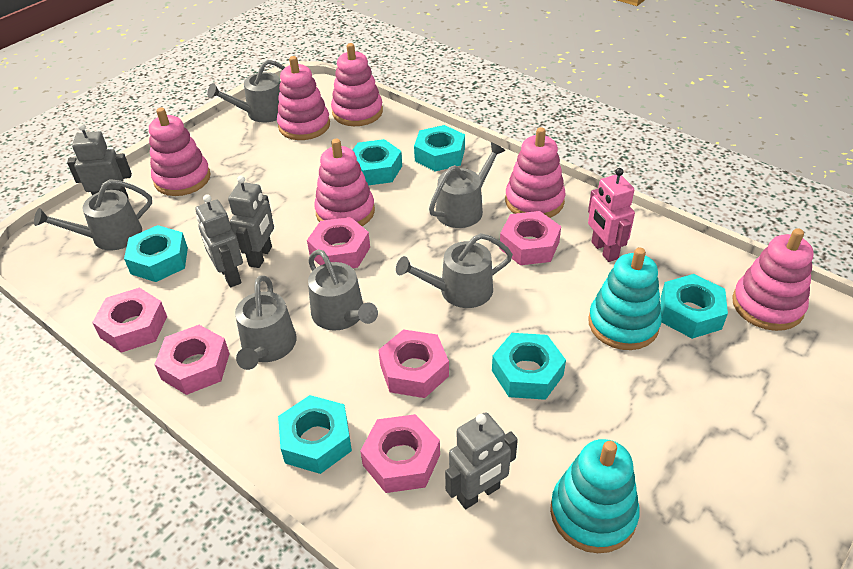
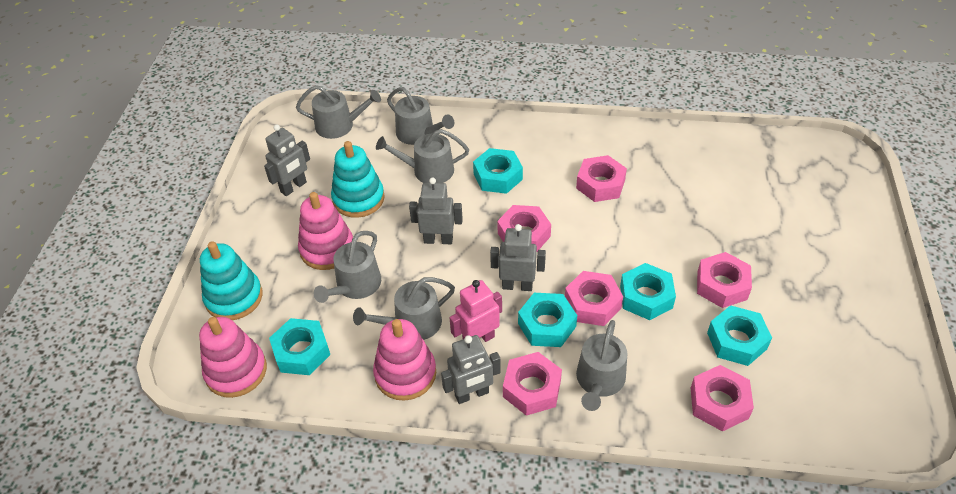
pink stacking toy: [149,108,211,196] [277,56,330,140] [314,139,375,226] [331,43,383,126] [505,127,566,218] [732,228,814,331] = 6 -> [199,317,267,398] [298,192,353,270] [373,319,436,401] = 3
turquoise nut: [124,225,188,282] [278,395,352,474] [353,139,402,186] [414,125,465,171] [492,333,566,400] [660,274,728,339] = 6 -> [269,318,330,375] [473,148,523,194] [518,293,577,347] [620,263,676,320] [707,305,772,366] = 5

